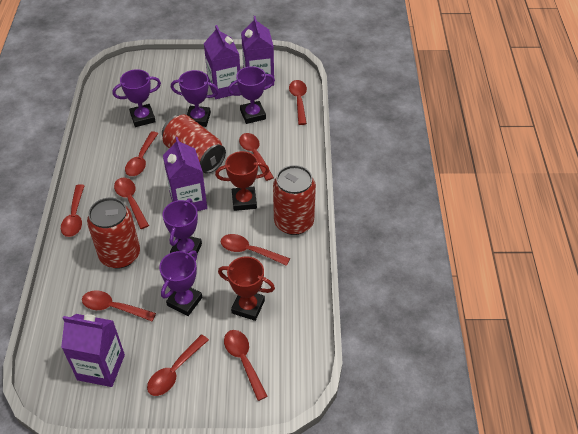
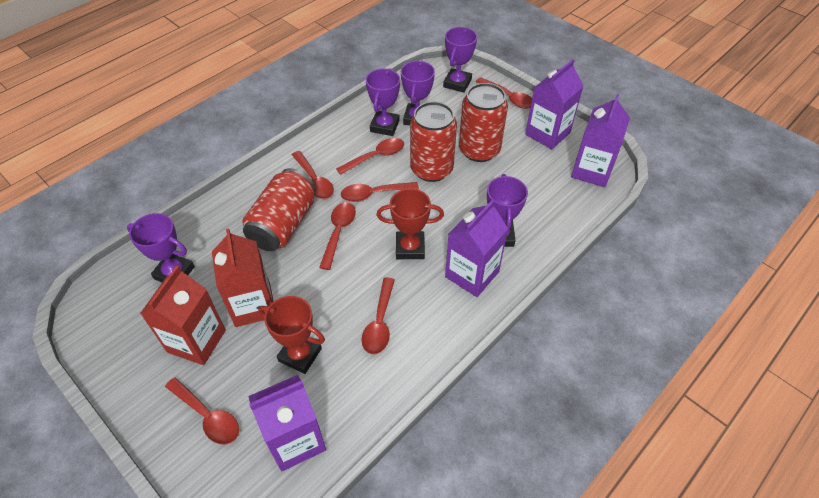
red carton: none = 0 -> [140,265,226,365] [212,228,274,327] = 2
red spoon: [61,184,85,237] [82,290,156,321] [114,178,149,229] [125,131,158,176] [147,334,209,396] [221,234,290,266] [224,330,268,401] [239,133,274,181] [289,80,307,125] = 9 -> [165,377,239,445] [292,151,334,199] [319,202,356,270] [336,138,404,175] [341,182,419,202] [361,277,395,354] [476,77,532,109] = 7

